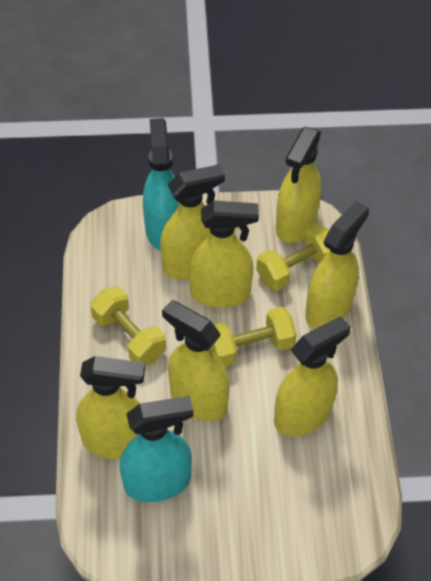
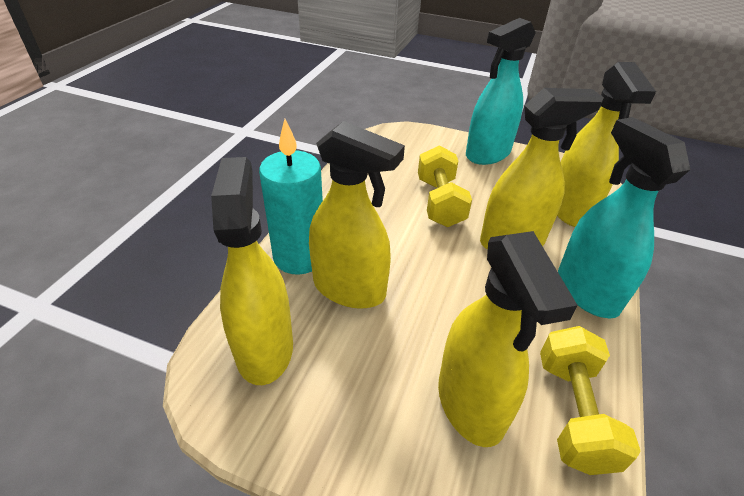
turquoise candle: none = 0 -> [259,119,323,275] = 1
yellow dumbbell: [91,287,166,365] [211,307,297,367] [256,224,330,291] = 3 -> [418,145,472,227] [540,326,641,475] = 2
yellow spray bottle: [76,356,145,459] [160,164,225,279] [162,300,230,421] [189,200,259,308] [274,316,351,436] [276,127,321,243] [305,201,369,329] = 7 -> [211,157,293,385] [309,121,405,309] [438,231,578,447] [480,88,604,250] [557,62,656,227] = 5

